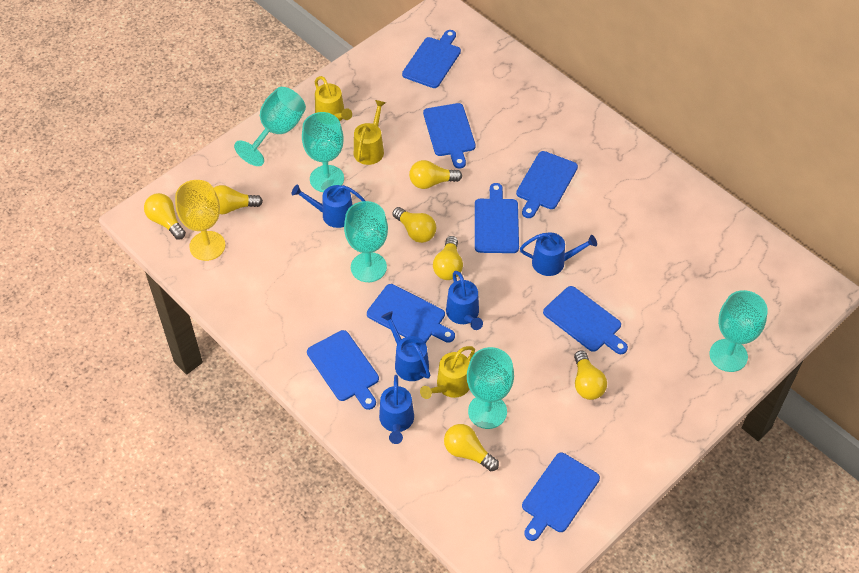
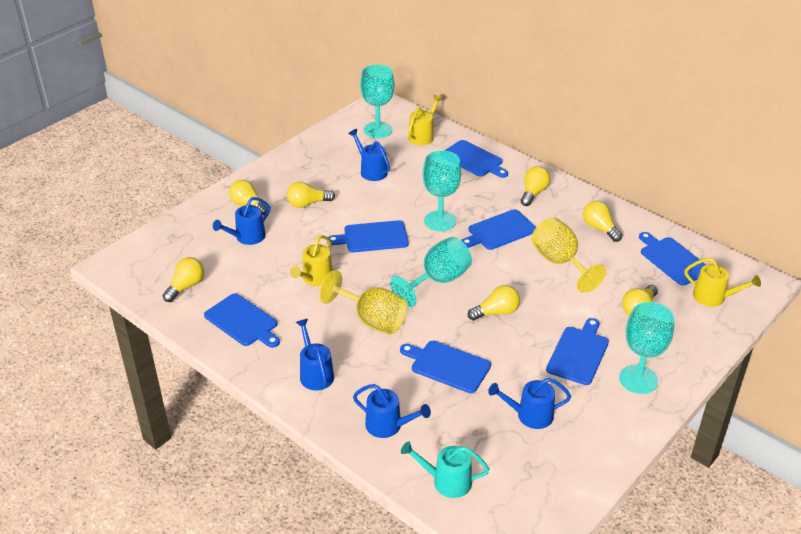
blue cutting board: [307,330,379,410] [367,284,455,343] [402,30,461,88] [423,103,476,168] [475,183,519,253] [516,151,578,218] [522,453,600,541] [543,286,628,354] = 8 -> [204,293,280,348] [327,220,409,252] [400,341,491,393] [444,140,508,178] [461,209,536,250] [546,318,609,385] [639,232,706,286] = 7
turquoise goblet: [234,87,306,166] [302,112,344,192] [344,201,388,282] [467,347,514,429] [709,290,768,372] = 5 -> [360,65,394,138] [390,237,472,307] [423,150,461,231] [619,302,674,394] = 4
turquoise watering can: none = 0 -> [401,441,489,498] = 1
yellow goblet: [175,180,225,261] = 1 -> [319,270,407,334] [531,217,606,293] = 2

